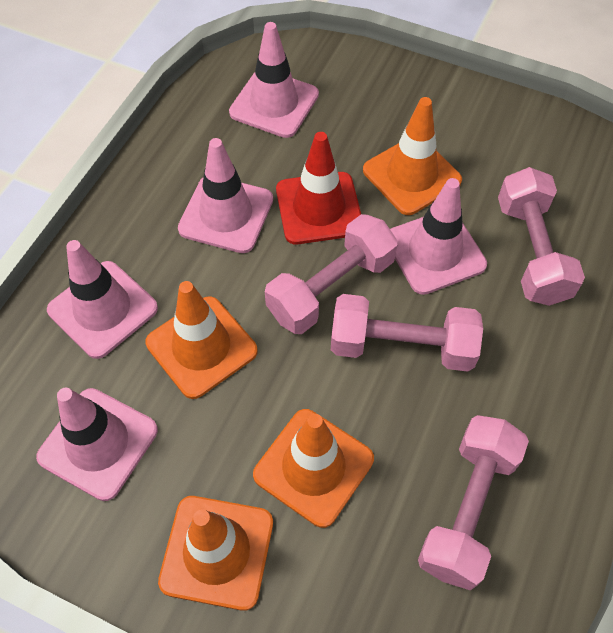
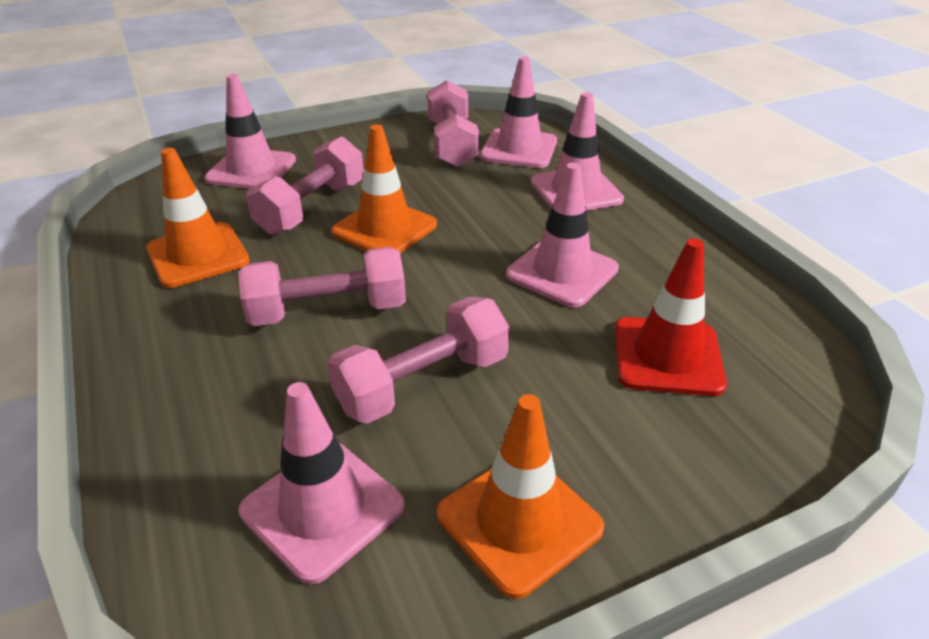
orange traffic cone: [145,281,258,399] [158,496,273,611] [253,409,374,528] [363,97,462,215] = 4 -> [146,148,250,288] [331,125,437,253] [437,394,604,599] = 3

